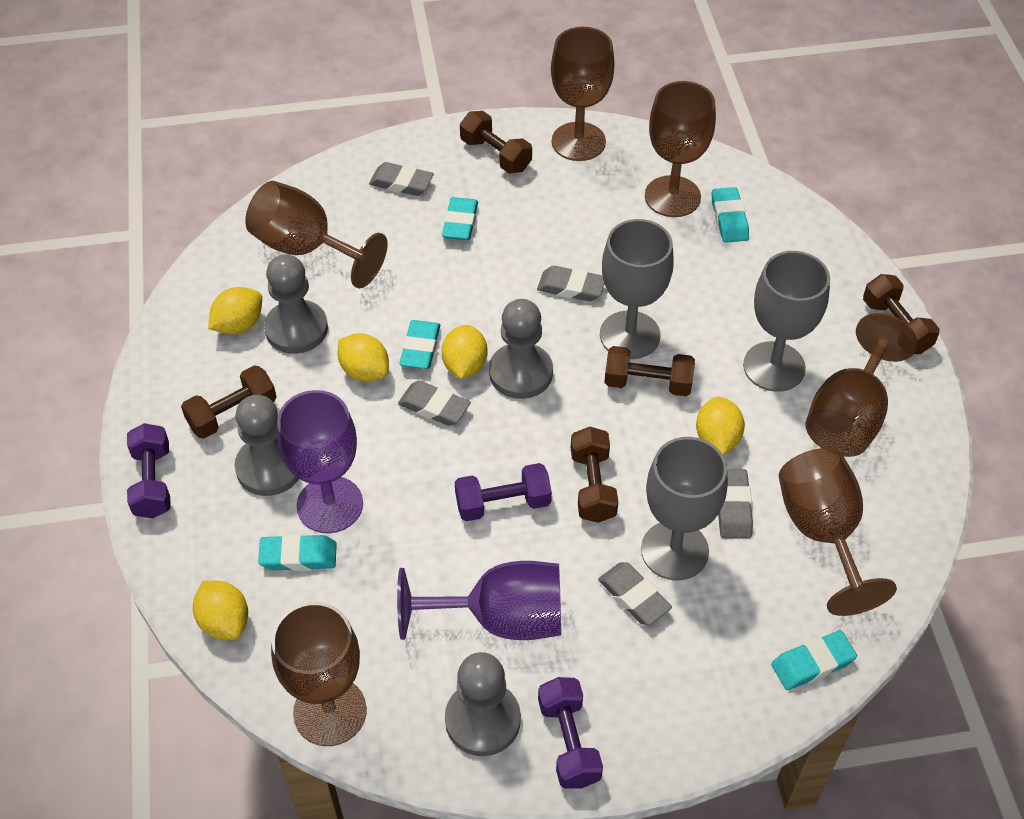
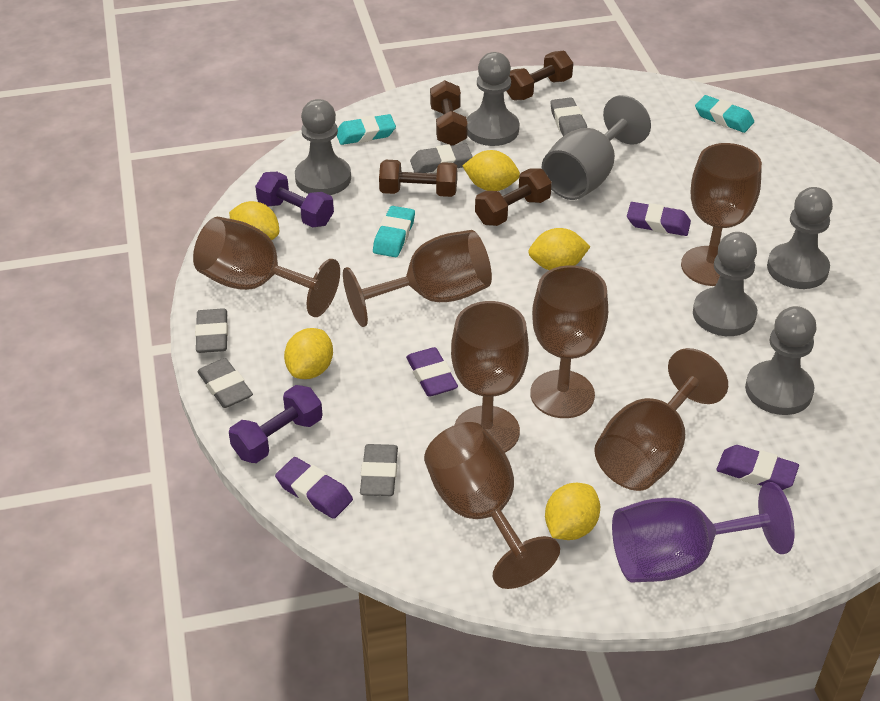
brown dumbbell: [181,365,276,438] [460,111,532,173] [571,427,618,523] [604,346,695,396] [863,274,940,354] = 5 -> [379,160,457,197] [430,80,468,146] [475,168,552,226] [507,51,573,101] = 4
brown goblet: [245,181,388,289] [271,602,367,746] [551,27,614,161] [645,81,716,217] [779,448,897,616] [805,313,917,457] = 6 -> [193,217,340,317] [343,230,492,327] [424,422,560,589] [451,301,529,453] [530,265,608,418] [594,348,728,491] [681,143,762,286] = 7
grey goblet: [600,219,674,359] [641,437,728,580] [743,251,830,392] = 3 -> [542,95,651,200] = 1
grey pawn: [235,395,299,496] [264,254,328,354] [445,652,521,756] [489,299,553,399] = 4 -> [295,99,351,195] [467,52,519,146] [693,232,757,336] [745,306,817,415] [767,187,833,289] = 5
purple dumbbell: [127,423,171,518] [455,463,552,521] [538,677,603,789] = 3 -> [229,385,323,463] [255,172,334,228] = 2
purple eraser: none = 0 -> [275,457,353,519] [406,347,458,397] [627,202,691,236] [717,445,799,490] = 4
purple goblet: [277,390,363,533] [397,561,561,640] = 2 -> [612,482,794,582] = 1
turquoise eraser: [258,534,337,571] [400,320,440,369] [442,197,478,240] [712,187,749,243] [771,630,857,690] = 5 -> [337,114,396,145] [373,206,415,257] [695,95,754,133] = 3

